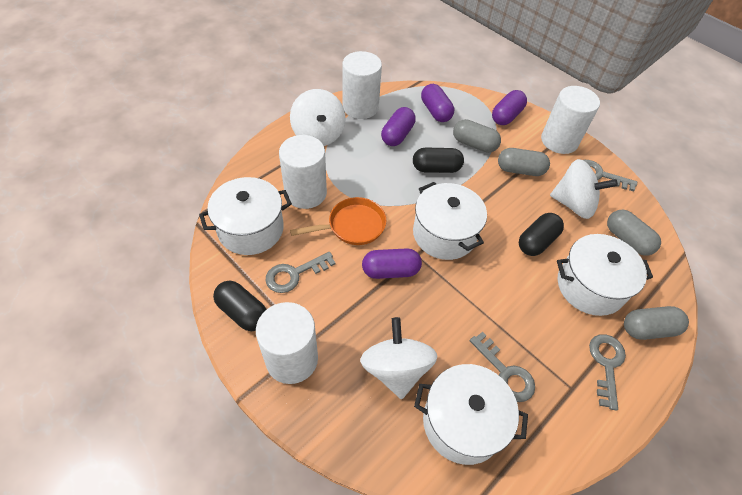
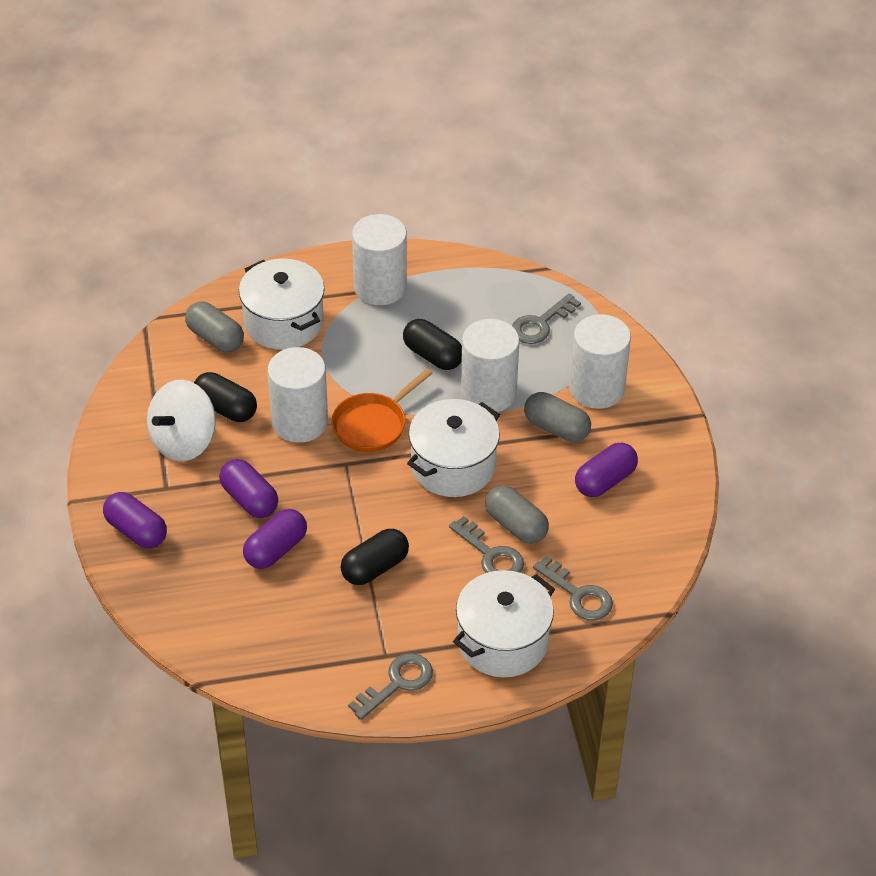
grey capsule: [453,119,501,153] [498,148,550,176] [607,210,661,256] [624,306,689,340] = 4 -> [185,301,244,353] [485,485,549,544] [524,392,591,442] = 3
white pot: [199,177,292,255] [413,182,487,260] [414,364,528,465] [557,234,653,316] = 4 -> [239,259,325,350] [407,399,500,497] [453,570,555,677] = 3
white spinning top: [290,89,346,146] [360,317,438,399] [550,159,618,219] = 3 -> [147,380,216,461] = 1

